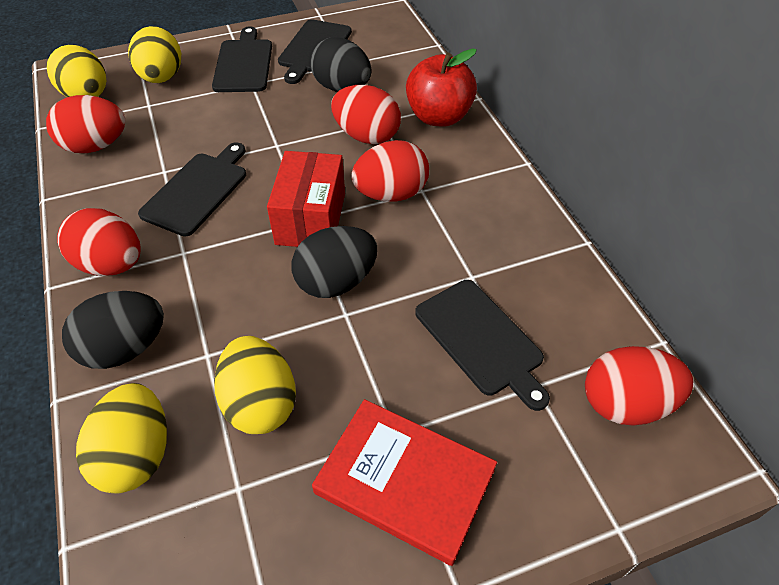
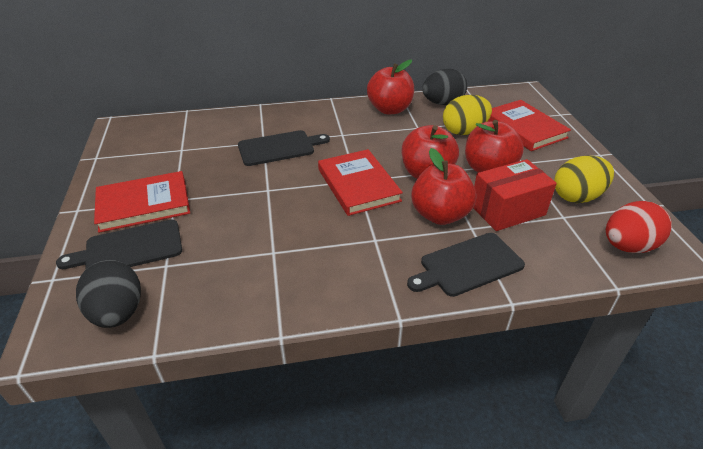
black cutting board: [138,142,246,237] [212,26,272,92] [278,19,352,84] [415,280,550,411] = 4 -> [56,220,182,270] [238,130,330,166] [407,233,525,297] = 3
black egg: [62,291,164,369] [292,226,377,298] [310,37,372,92] = 3 -> [76,260,141,328] [422,69,467,105] = 2
red apple: [406,48,477,127] = 1 -> [367,60,414,114] [402,125,459,179] [411,148,476,225] [465,120,524,173] = 4
red book: [312,399,497,566] = 1 -> [94,171,190,233] [318,149,403,216] [487,100,571,151] = 3
red egg: [46,95,126,153] [57,208,140,276] [331,85,401,144] [351,140,429,201] [585,346,694,426] = 5 -> [606,201,672,253] = 1
yellow egg: [46,45,106,97] [76,383,167,493] [128,26,181,83] [214,336,296,434] = 4 -> [443,95,492,135] [554,155,614,203] = 2

